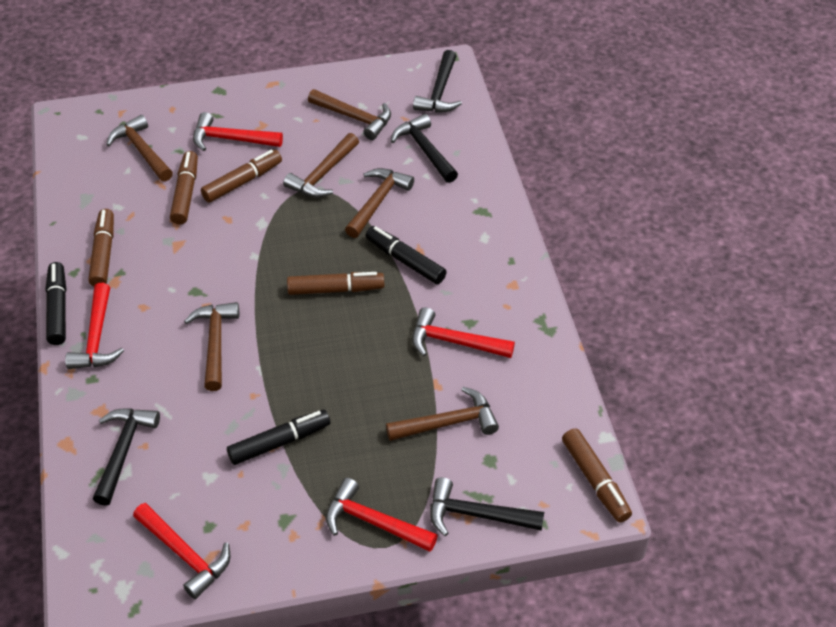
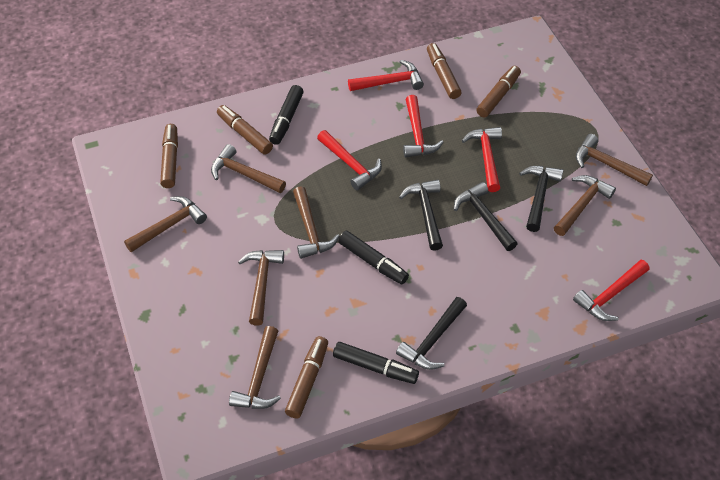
brown hammer: [106,115,173,182] [184,302,239,391] [283,133,359,198] [308,89,391,140] [345,168,414,238] [386,387,499,441] = 6 -> [124,196,207,252] [211,144,286,193] [229,326,281,409] [238,250,284,326] [293,186,340,259] [554,175,616,236] [576,134,653,186] = 7

